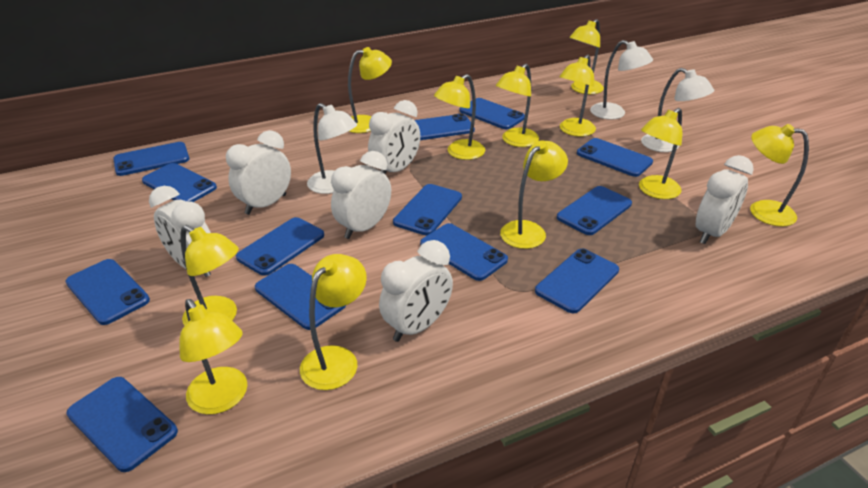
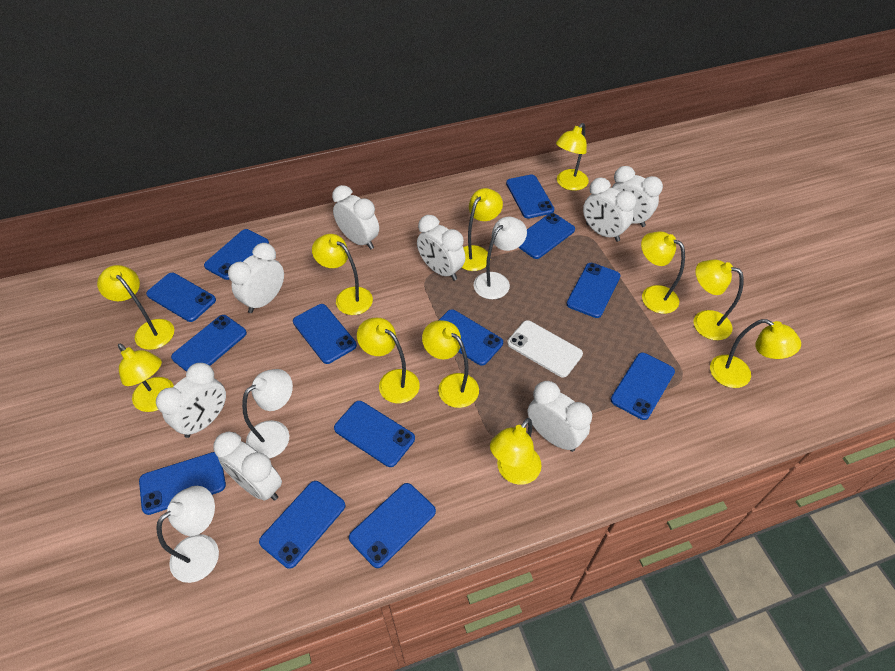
white clock: [149,186,211,277] [226,130,291,215] [331,151,391,239] [368,100,420,174] [379,240,453,342] [696,155,754,244] = 6 -> [156,363,226,438] [213,432,282,501] [228,243,284,313] [332,185,379,250] [417,215,465,281] [528,381,592,452] [583,178,636,242] [611,166,663,227] = 8
white phone: none = 0 -> [507,320,583,377] = 1

